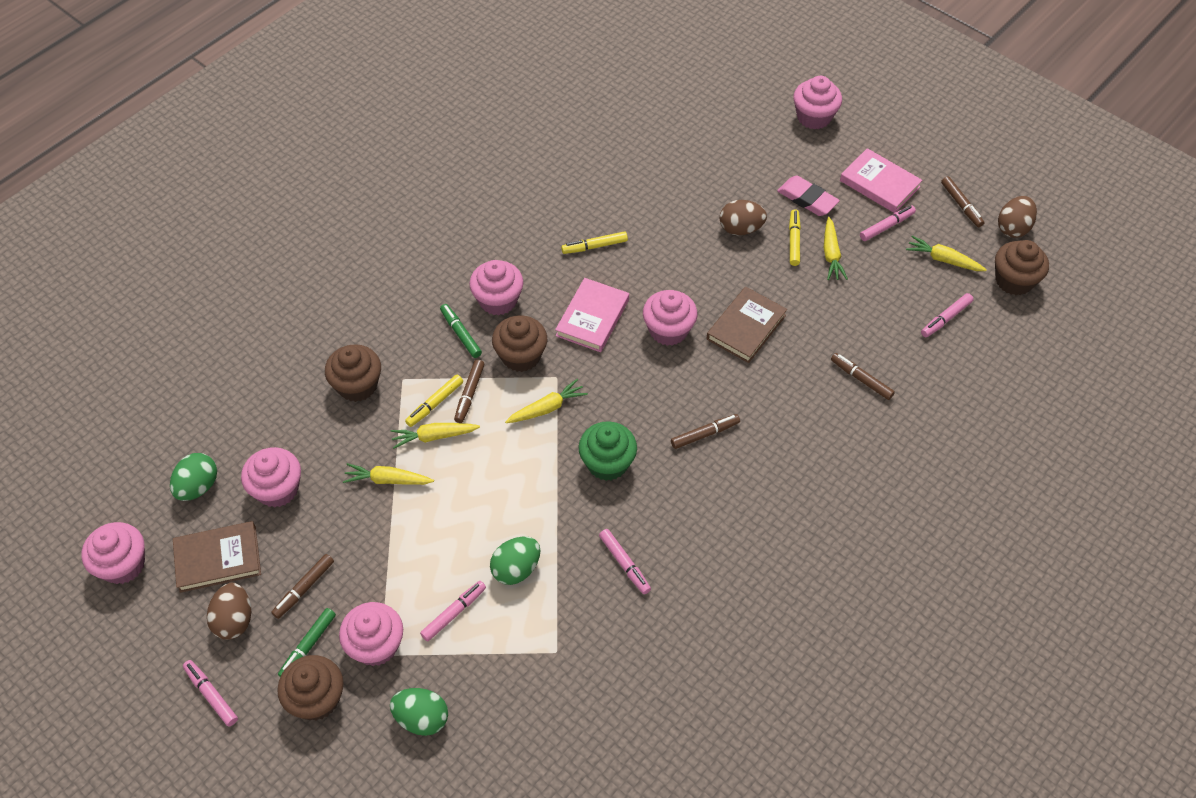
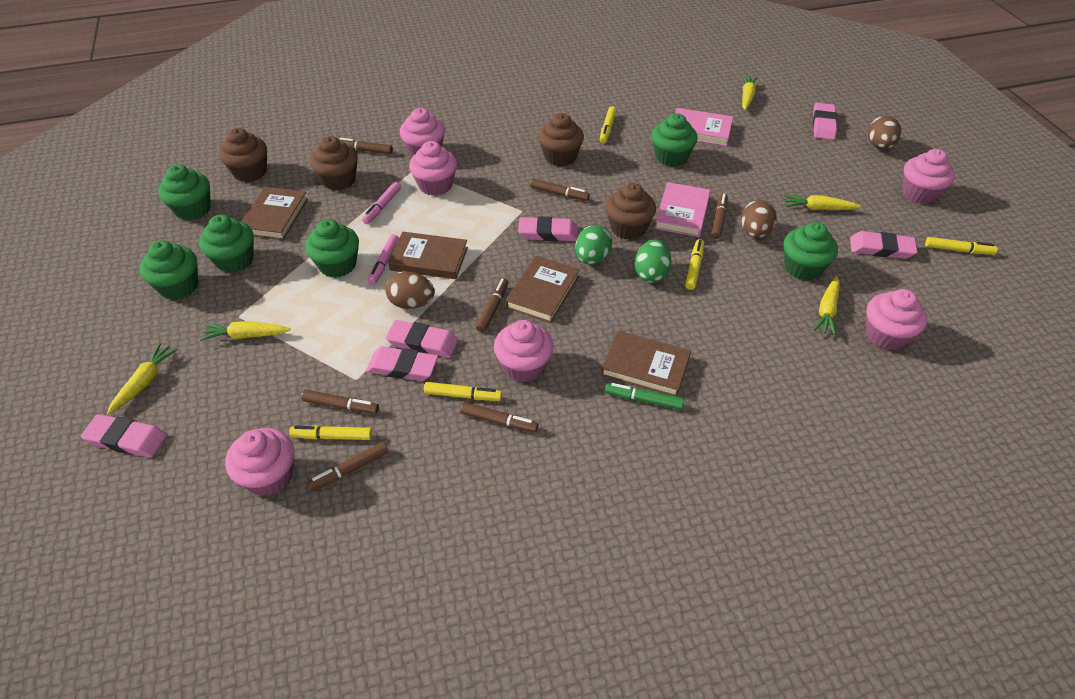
brown book: [173,521,261,593] [706,287,787,363] = 2 -> [241,187,308,240] [388,232,468,279] [505,256,580,323] [601,331,691,397] = 4
brown marker: [271,554,334,619] [454,359,485,423] [671,414,740,449] [831,353,895,400] [941,176,984,227] = 5 -> [301,390,379,414] [307,442,389,492] [338,138,393,154] [460,402,538,433] [476,278,509,332] [530,179,590,201] [711,194,728,239] = 7
green cupcake: [579,421,637,481] = 1 -> [140,240,198,300] [158,164,211,220] [199,215,254,273] [305,219,359,278] [652,113,698,167] [783,222,838,281] = 6
green egg: [170,453,217,501] [390,688,448,736] [490,537,540,585] = 3 -> [575,225,612,264] [635,239,671,283] = 2
green marker: [278,608,336,677] [440,304,482,358] = 2 -> [605,383,684,410] = 1
pink eraser: [777,176,840,216] = 1 -> [81,414,167,458] [366,346,438,381] [386,320,458,358] [518,216,578,241] [813,103,837,140] [850,231,918,259] = 6
pink marker: [183,660,238,726] [420,581,486,641] [599,529,651,594] [860,205,916,241] [921,293,973,337] = 5 -> [362,182,401,224] [368,234,399,285] = 2
yellow marker: [405,375,463,427] [561,231,628,254] [789,209,801,266] = 3 -> [289,425,372,440] [424,382,502,401] [600,106,617,143] [685,239,704,290] [925,237,998,255] = 5

